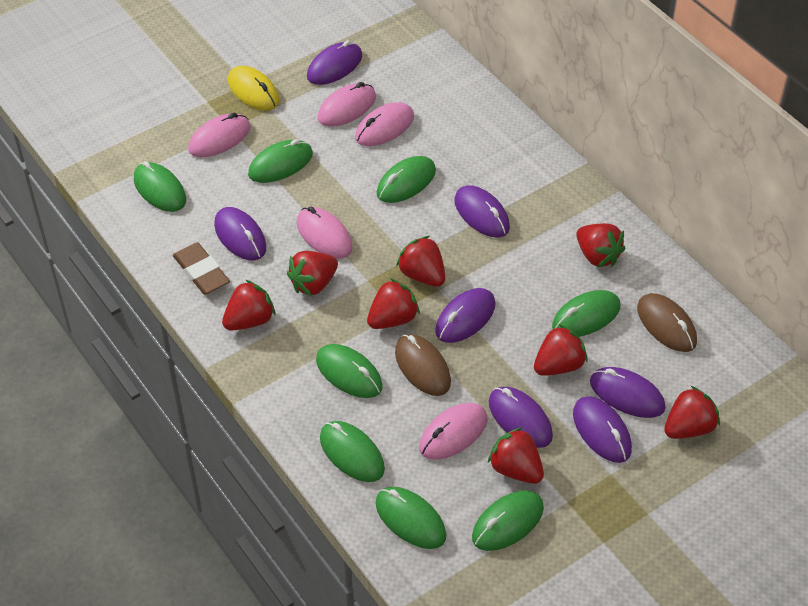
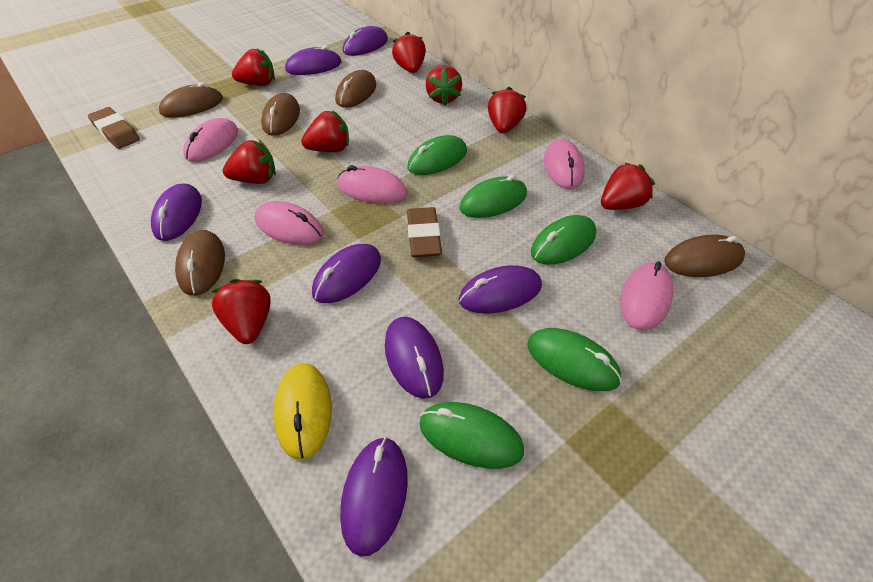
brown eraser: [173,242,230,295] = 1 -> [88,107,140,149] [407,207,442,257] = 2
brown mouse: [395,334,451,396] [637,293,697,352] = 2 -> [159,82,223,118] [175,230,225,296] [261,93,300,136] [335,70,376,108] [664,235,745,277] = 5
green mouse: [134,161,186,212] [248,139,313,183] [316,344,383,398] [320,421,385,482] [375,487,446,549] [377,156,436,203] [472,491,544,551] [552,290,620,337] = 8 -> [407,135,467,175] [419,402,524,469] [459,175,527,218] [527,328,622,391] [531,215,596,265] = 5

